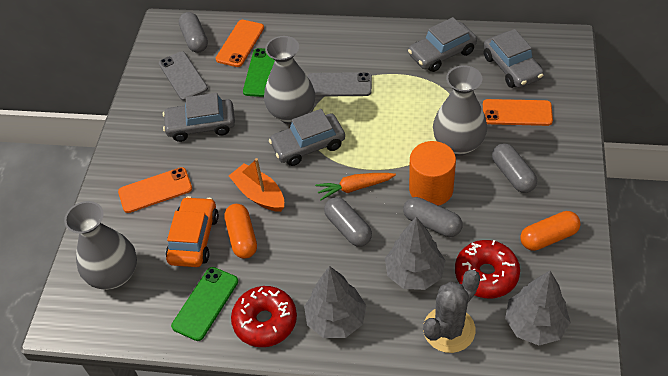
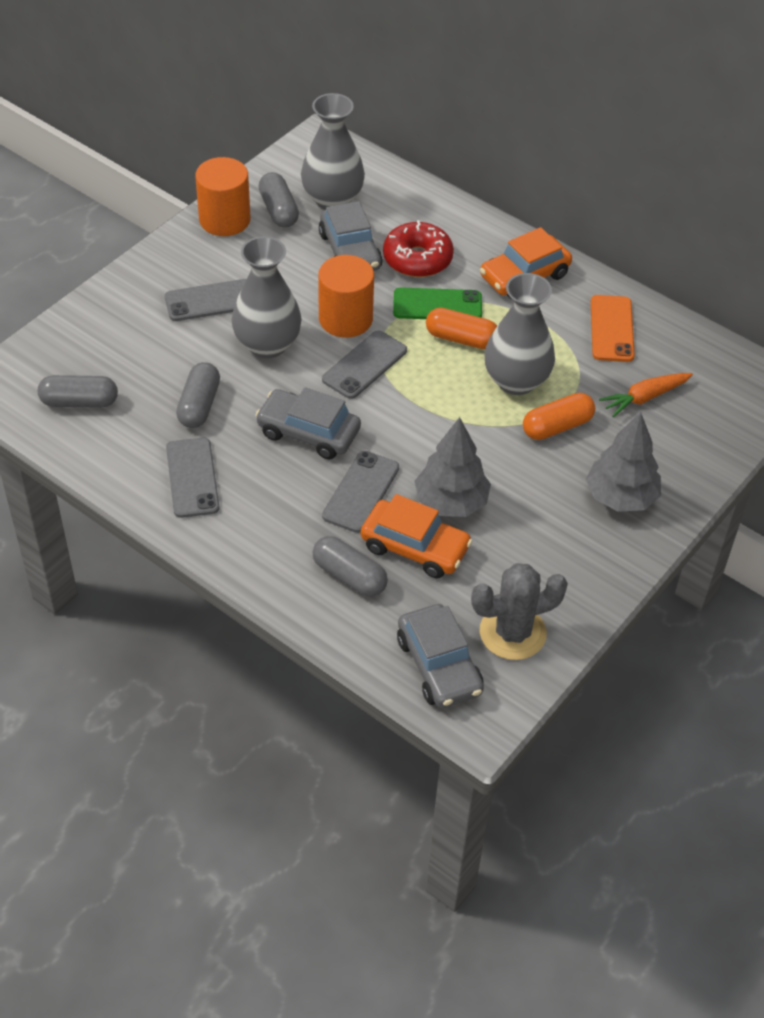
green phone: [171,267,238,341] [243,48,275,97] = 2 -> [393,287,482,319] = 1
grey car: [163,93,235,142] [269,109,345,166] [408,17,477,72] [484,29,544,88] = 4 -> [255,387,361,459] [319,201,383,271] [397,604,484,708] = 3
grey phone: [159,51,208,101] [307,72,372,97] = 2 -> [165,279,247,321] [166,438,220,518] [322,331,407,399] [322,451,399,533] = 4
grey tree: [304,266,367,338] [385,217,446,290] [505,271,571,345] = 3 -> [415,417,491,517] [586,412,661,512] = 2
orange boat: [229,158,284,212] = 1 -> none = 0
orange car: [166,196,219,267] = 1 -> [361,494,472,578] [480,227,572,299] = 2
orange cylinder: [409,141,456,206] = 1 -> [195,157,251,236] [318,255,374,338] = 2
orange phone: [118,167,192,213] [216,20,264,67] [483,99,553,126] = 3 -> [591,295,635,362] = 1
red donut: [231,286,297,347] [455,240,520,298] = 2 -> [383,220,454,277] = 1

